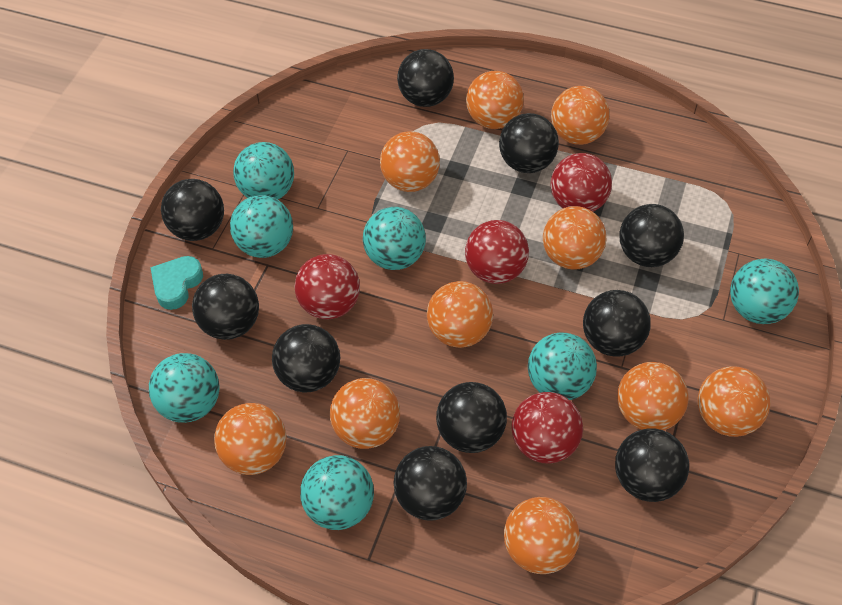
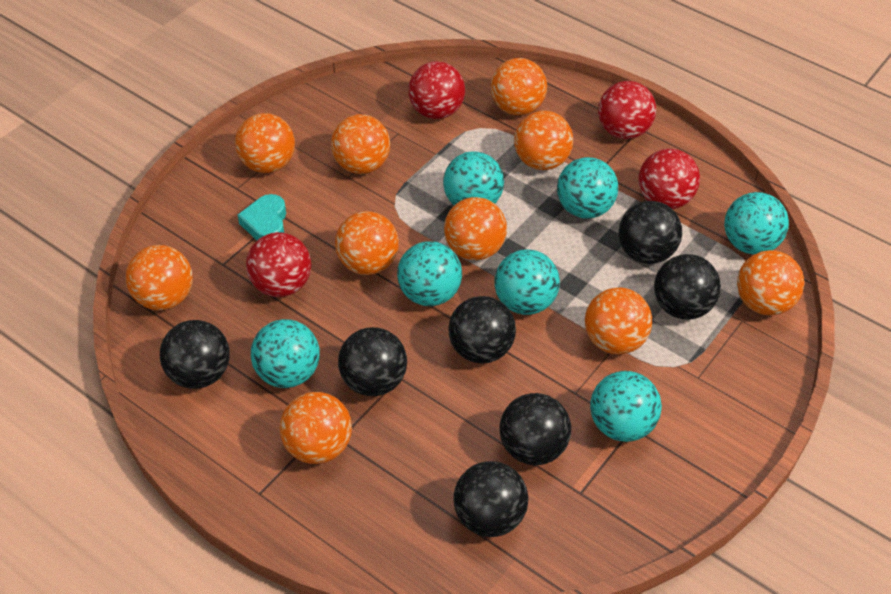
black ball: [161,179,224,241] [192,274,259,340] [272,324,340,392] [393,446,467,521] [397,49,454,107] [436,382,507,453] [499,113,559,173] [583,290,651,357] [615,429,689,502] [620,204,684,267] = 10 -> [160,320,230,389] [338,327,407,396] [448,296,516,363] [454,461,529,537] [499,393,571,465] [618,201,682,264] [654,254,721,320] = 7

